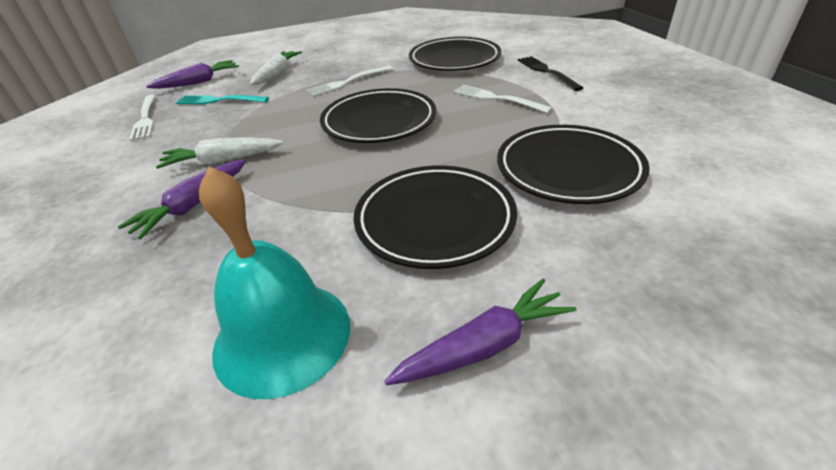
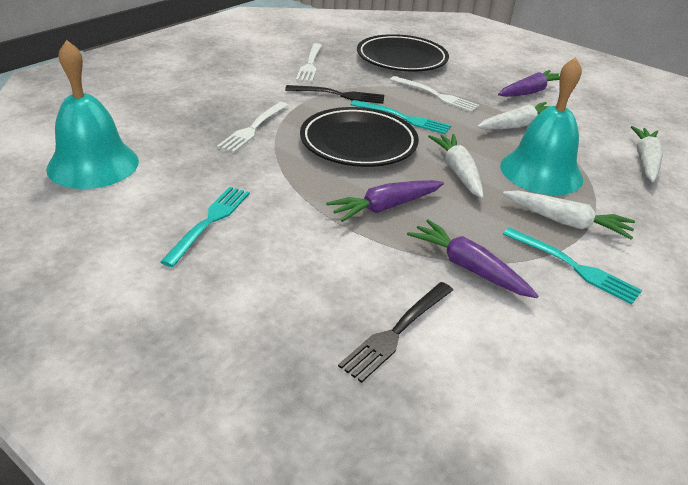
black fork: [518,56,583,91] = 1 -> [285,85,384,104] [338,282,453,383] = 2
black plate: [320,88,436,143] [353,166,517,269] [409,37,501,71] [497,125,650,204] = 4 -> [300,107,419,167] [357,34,449,72] = 2
turquoise bell: [199,166,350,399] = 1 -> [46,40,139,189] [500,57,583,195] = 2
turquoise fork: [175,95,269,104] = 1 -> [160,187,250,267] [351,100,451,134] [503,227,642,305] = 3
white carrot: [156,138,283,169] [250,51,302,85] = 2 -> [428,134,484,198] [477,102,550,130] [503,191,635,240] [631,126,663,182] = 4

